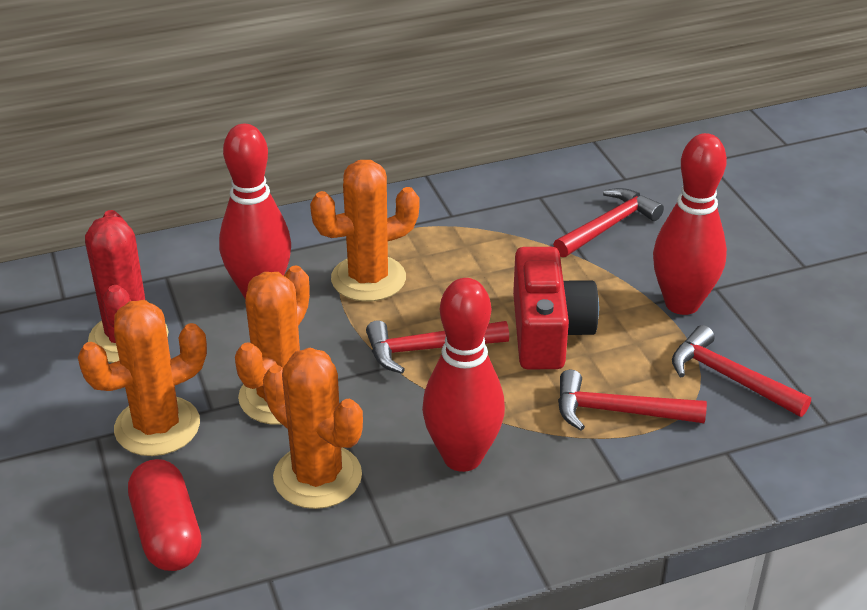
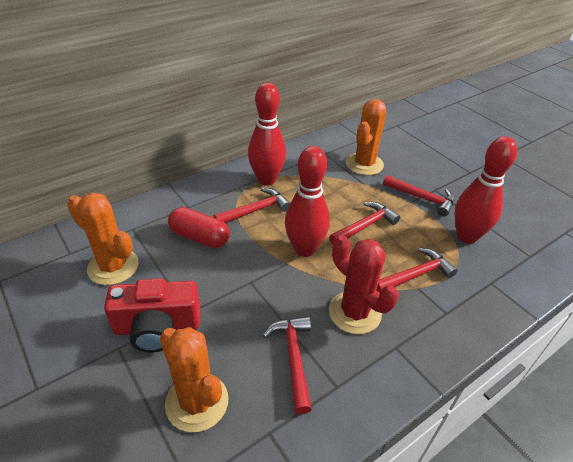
orange cactus: [78,300,207,456] [235,265,310,425] [263,348,363,509] [310,160,419,302] = 4 -> [67,193,139,285] [160,327,229,432] [346,99,386,175] = 3
red hammer: [366,320,509,374] [553,188,664,257] [558,370,707,431] [672,325,811,417] = 4 -> [213,188,290,223] [263,316,312,414] [329,202,400,245] [377,248,458,293] [383,175,455,217] = 5

